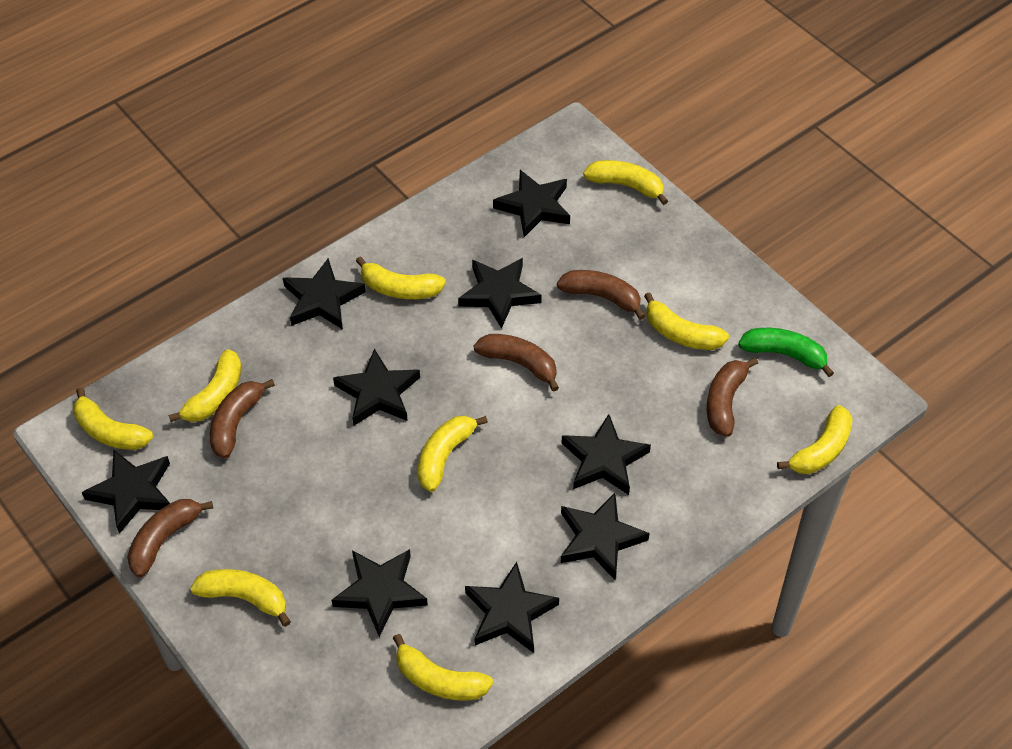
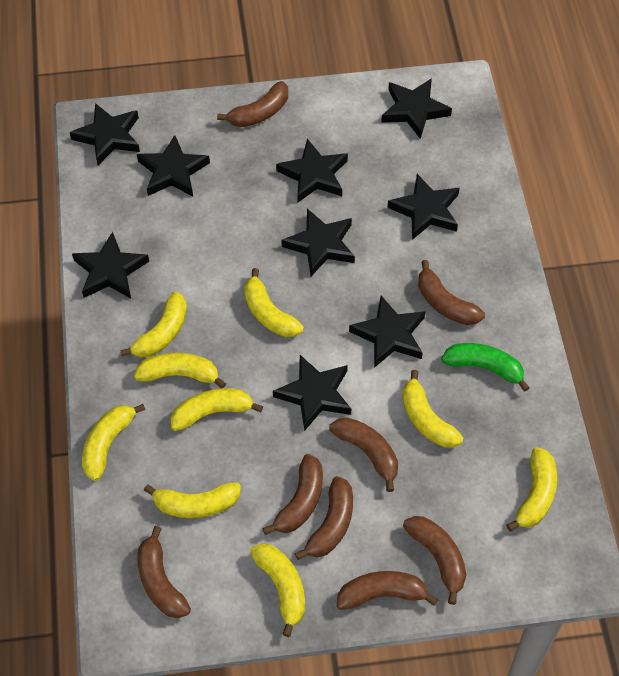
brown banana: [127,499,213,578] [210,379,275,459] [473,334,559,392] [557,270,645,320] [707,358,758,437] = 5 -> [137,526,191,618] [217,81,288,127] [262,454,323,535] [295,476,353,560] [329,417,398,492] [337,571,438,610] [403,516,466,605] [418,260,485,325] = 8

